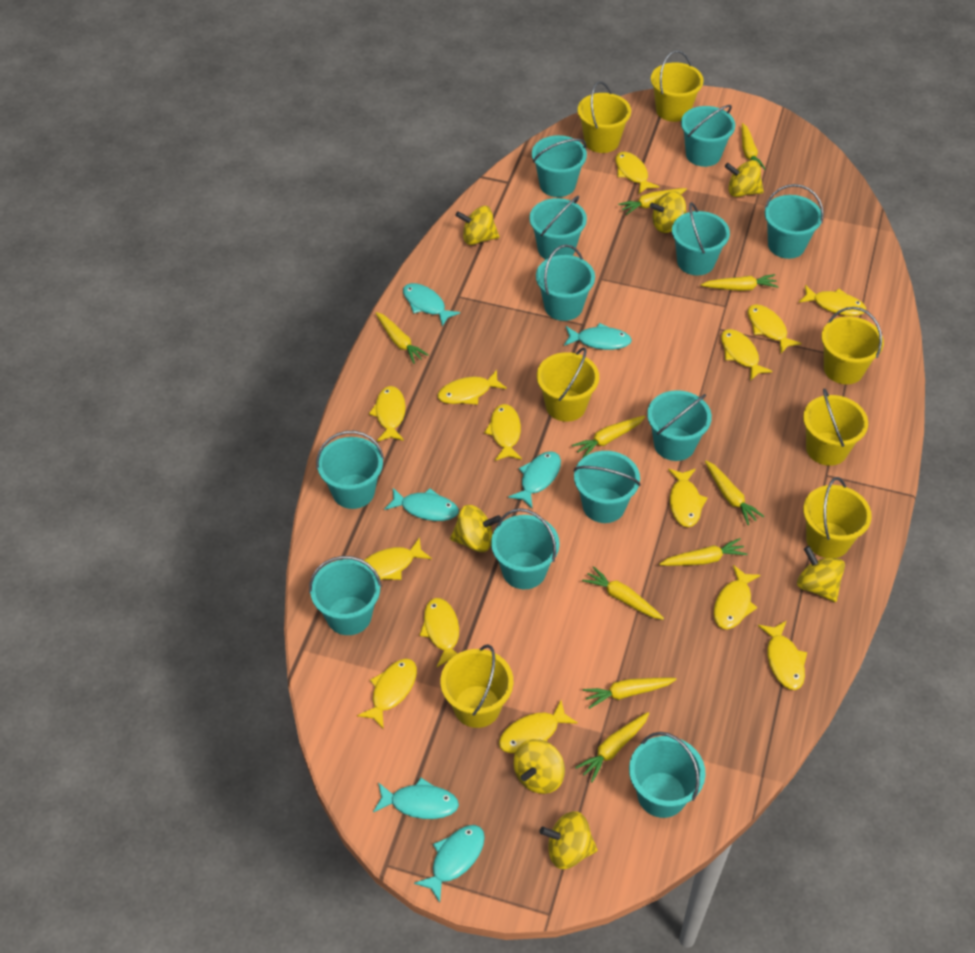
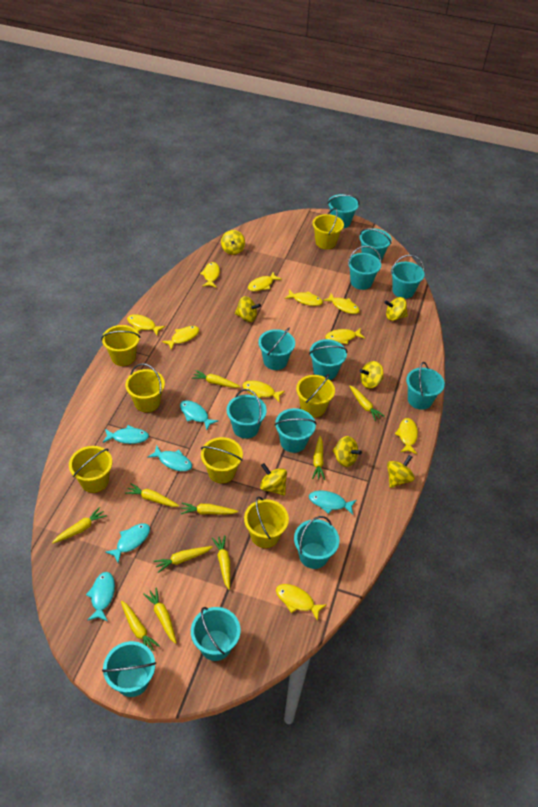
yellow fish: [357,659,417,730] [364,537,432,580] [369,386,406,442] [419,598,459,667] [437,370,507,405] [484,404,522,461] [499,700,578,753] [616,152,659,194] [668,469,708,527] [714,565,761,629] [721,329,773,381] [748,304,802,353] [758,621,807,690] [799,285,866,316] = 14 -> [127,314,165,335] [162,326,199,350] [200,262,220,288] [243,381,285,402] [248,272,282,291] [276,584,327,621] [285,290,323,306] [323,293,360,314] [325,328,365,344] [395,418,418,454] = 10

